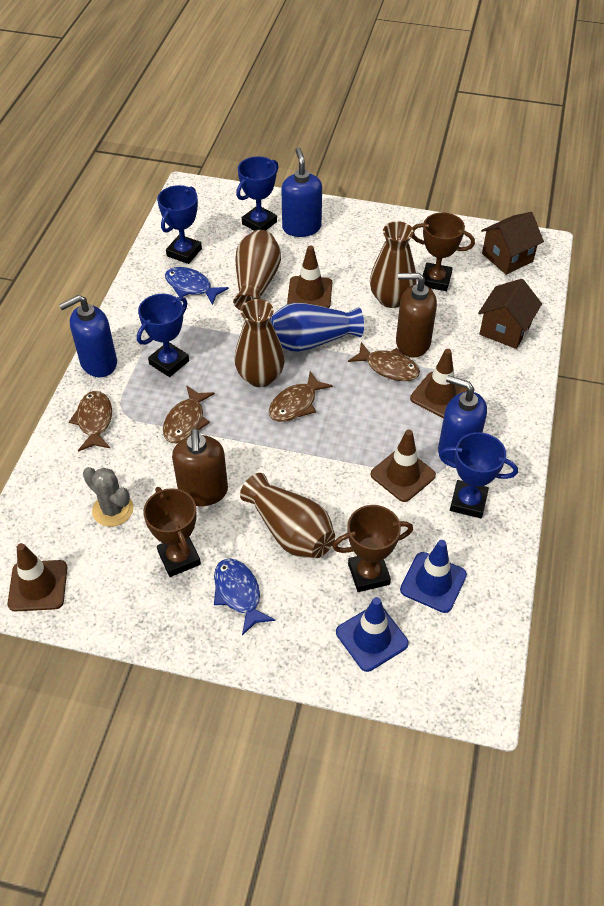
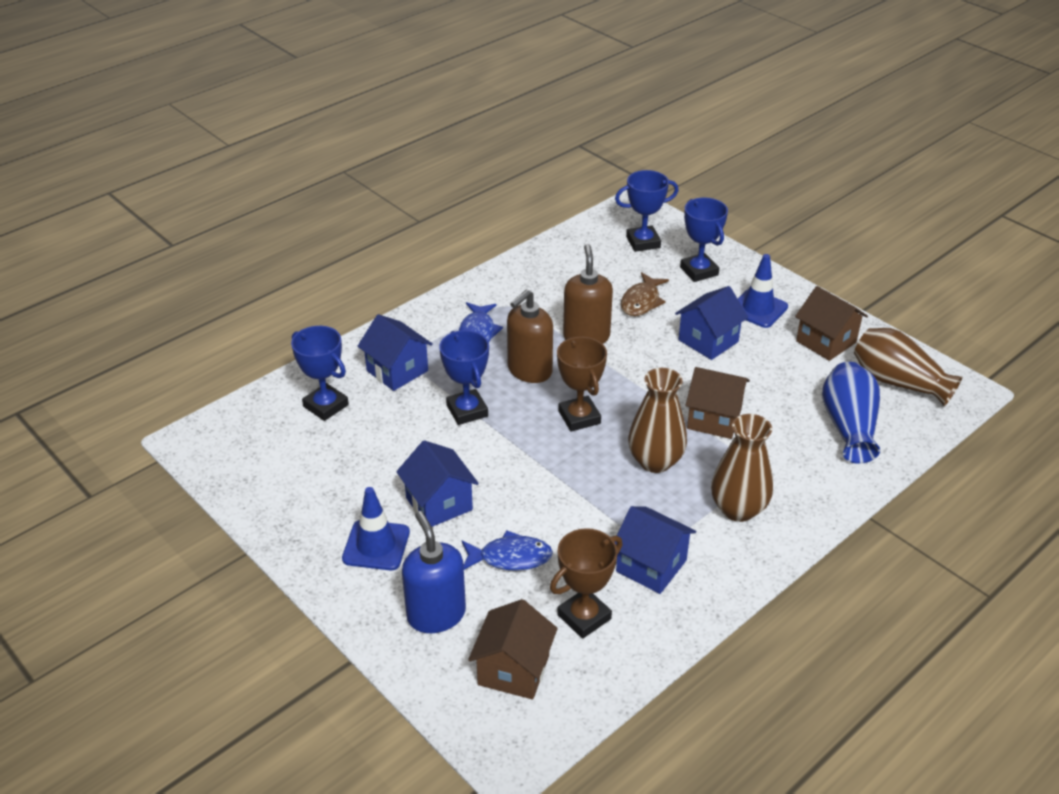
blue house: none = 0 -> [358,314,433,391] [396,440,479,527] [615,506,696,594] [675,286,748,360] = 4
blue soap dispenser: [59,295,117,377] [281,148,322,237] [438,375,487,463] = 3 -> [402,511,466,633] = 1
brown fish: [69,391,112,452] [163,385,215,443] [269,371,333,422] [348,342,420,381] = 4 -> [621,272,669,316] = 1
brown house: [478,279,542,349] [481,212,544,275] = 2 -> [468,599,558,699] [686,367,750,439] [795,286,868,361] = 3
brown traffic cone: [8,543,67,611] [287,246,332,308] [370,430,436,502] [410,349,467,418] = 4 -> none = 0
brown trophy: [143,487,201,577] [332,505,413,592] [412,212,475,291] = 3 -> [550,528,622,639] [557,337,607,432] = 2
brown vase: [233,230,281,311] [234,299,285,387] [240,473,335,558] [370,221,417,308] = 4 -> [628,368,687,473] [711,414,773,522] [854,328,962,406] = 3
grey cactus: [83,467,134,527] = 1 -> none = 0

